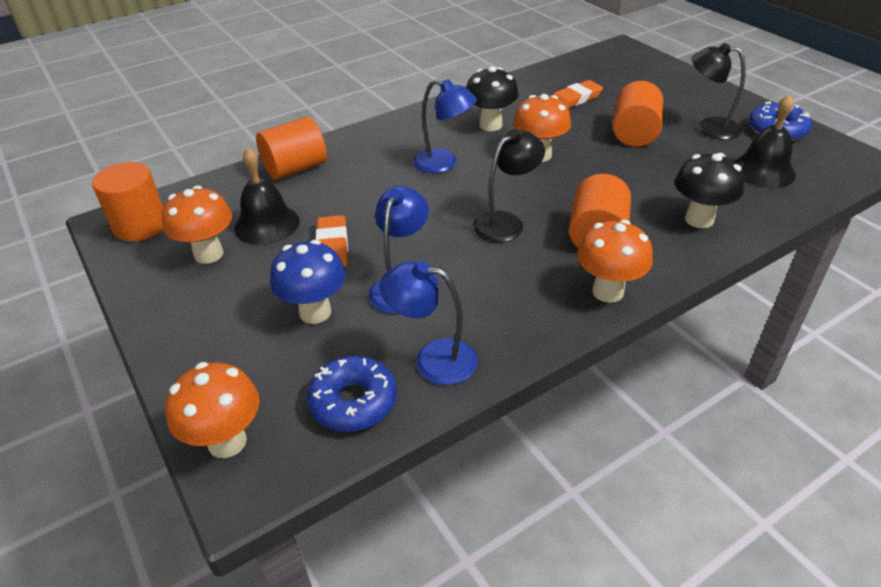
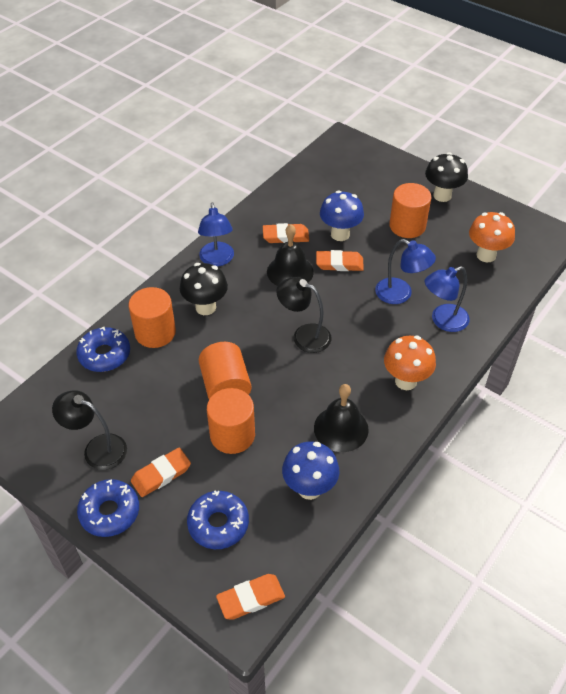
blue donut: [307,356,397,432] [749,101,812,141] = 2 -> [76,327,130,372] [77,479,139,537] [187,490,249,549] = 3
blue mushroom: [270,240,346,324] = 1 -> [282,442,339,500] [320,190,364,241] = 2
orange eraser: [316,215,348,267] [553,80,603,108] = 2 -> [131,448,191,497] [216,574,285,620] [263,223,309,243] [316,250,364,271] = 4
orange mushroom: [162,185,232,264] [165,362,260,458] [513,94,571,162] [577,220,653,303] = 4 -> [384,336,436,390] [469,212,515,262] = 2

